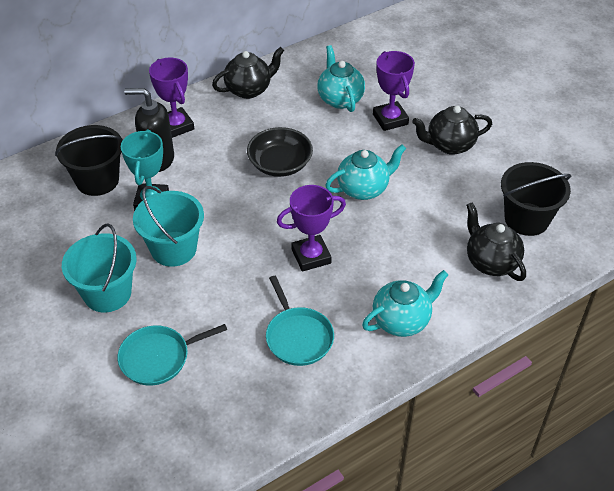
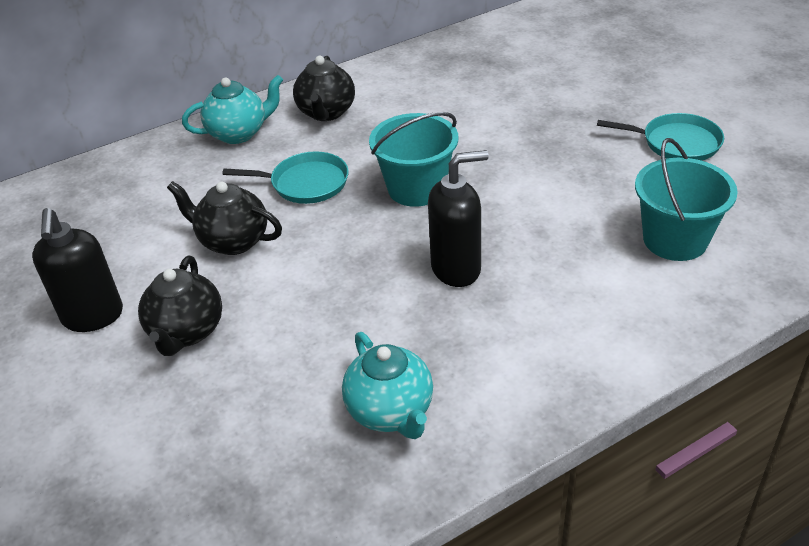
black bowl: [247,127,313,177] = 1 -> none = 0
black bucket: [55,125,123,196] [501,162,571,236] = 2 -> none = 0
black soap dispenser: [124,88,174,172] = 1 -> [32,208,123,332] [428,150,489,287] = 2
purple trophy: [149,58,194,138] [277,185,346,272] [373,51,415,131] = 3 -> none = 0
turquoise teapot: [317,45,365,112] [325,145,406,200] [362,270,448,337] = 3 -> [182,75,283,144] [342,332,433,439] = 2
turquoise trophy: [121,129,169,211] = 1 -> none = 0

